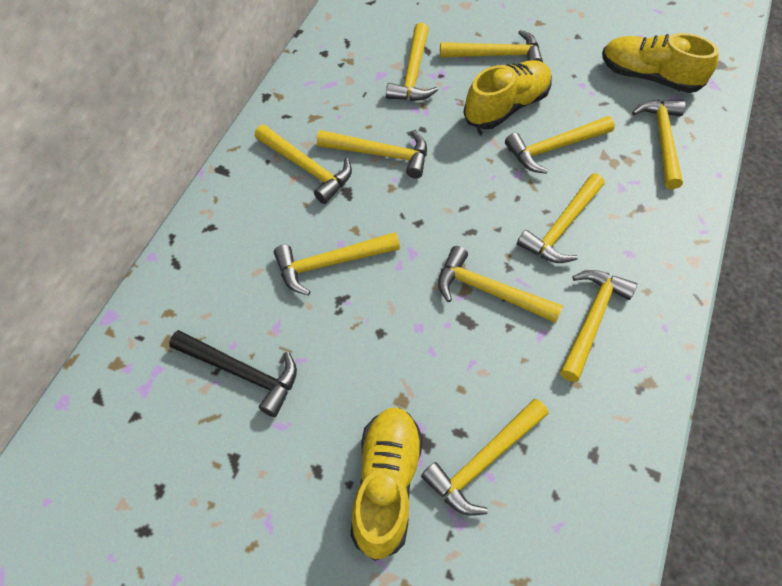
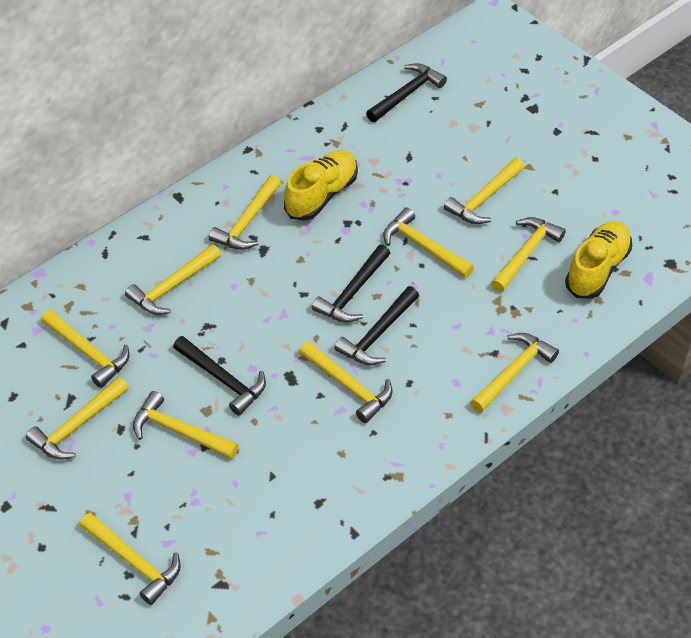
black hammer: [169,330,297,417] = 1 -> [173,336,266,416] [312,245,390,323] [334,286,419,365] [366,63,447,122] = 4
yellow shoe: [350,407,423,561] [463,60,552,129] [602,33,719,93] = 3 -> [284,150,358,221] [565,221,632,299] = 2

